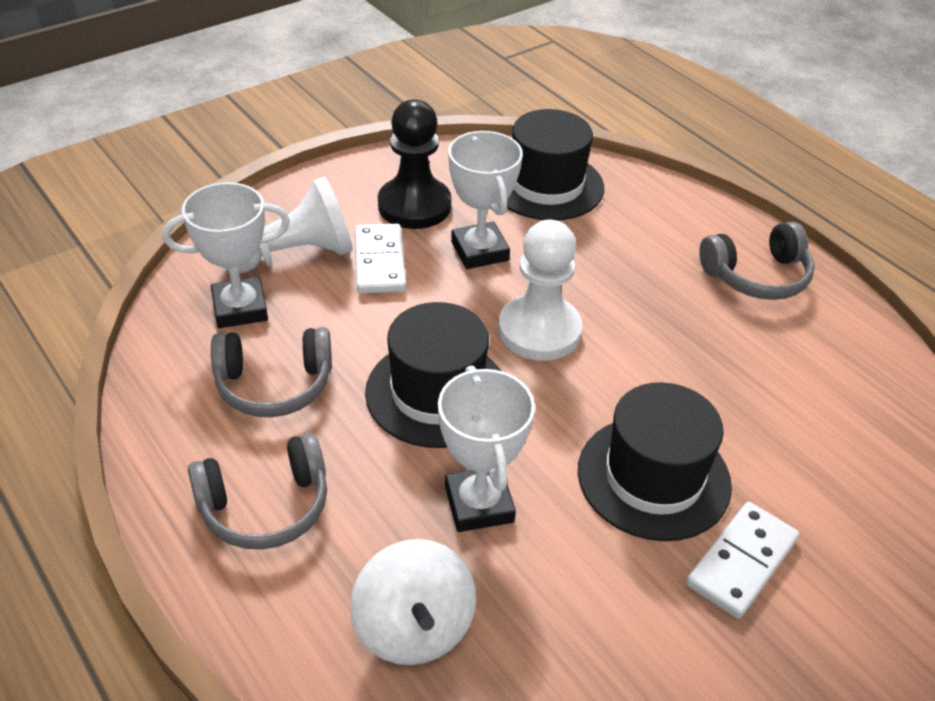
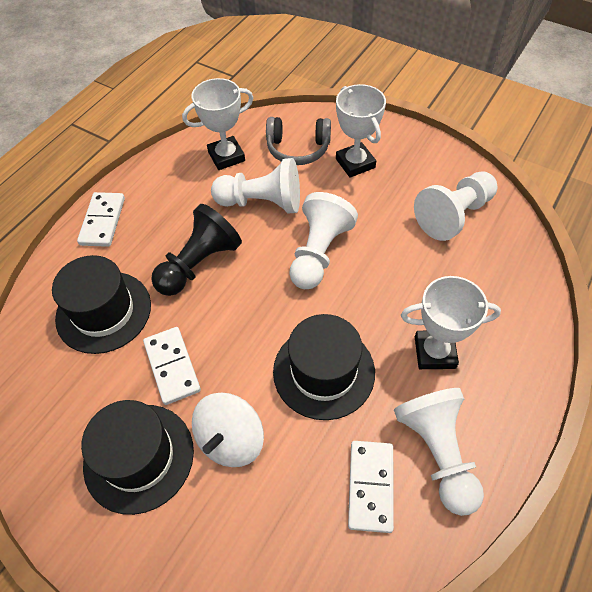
grey headphones: [188,433,327,550] [211,327,332,417] [699,222,815,300] = 3 -> [266,117,331,165] = 1
white domino: [355,224,406,294] [686,502,799,619] = 2 -> [77,192,125,247] [143,327,201,405] [348,441,394,533] = 3
white pawn: [224,176,353,273] [498,220,582,361] = 2 -> [211,158,300,213] [289,192,358,289] [394,388,484,516] [414,171,497,241] = 4

